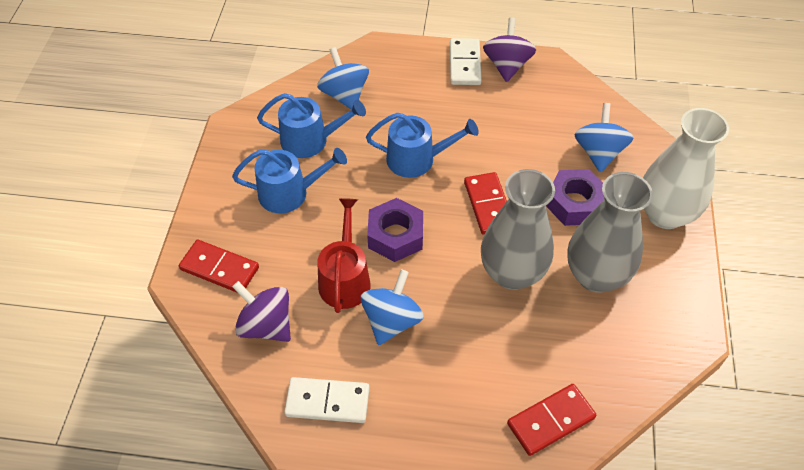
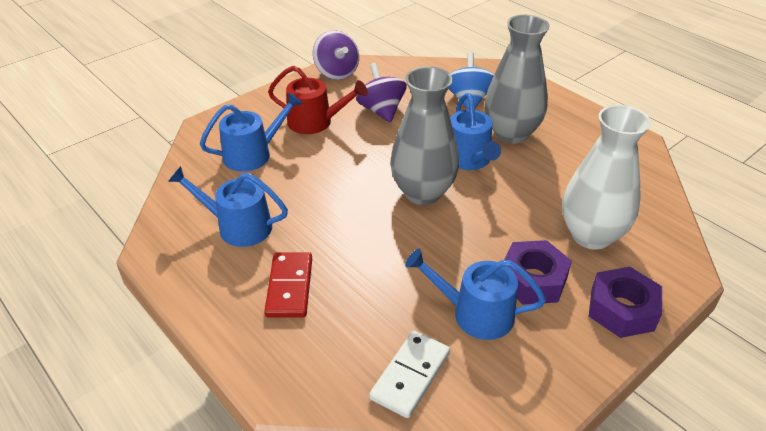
blue spinning top: [317,47,369,110] [361,269,424,345] [574,103,633,172] = 3 -> [449,52,494,110] = 1
blue watering can: [232,148,347,213] [257,93,366,158] [366,113,479,178] = 3 -> [168,166,288,247] [200,92,303,172] [405,249,546,340] [450,93,501,170] = 4
red domino: [179,240,259,293] [464,172,507,235] [507,384,596,456] = 3 -> [264,252,312,318] = 1
white domino: [284,377,370,423] [450,38,482,85] = 2 -> [369,331,450,418] = 1

